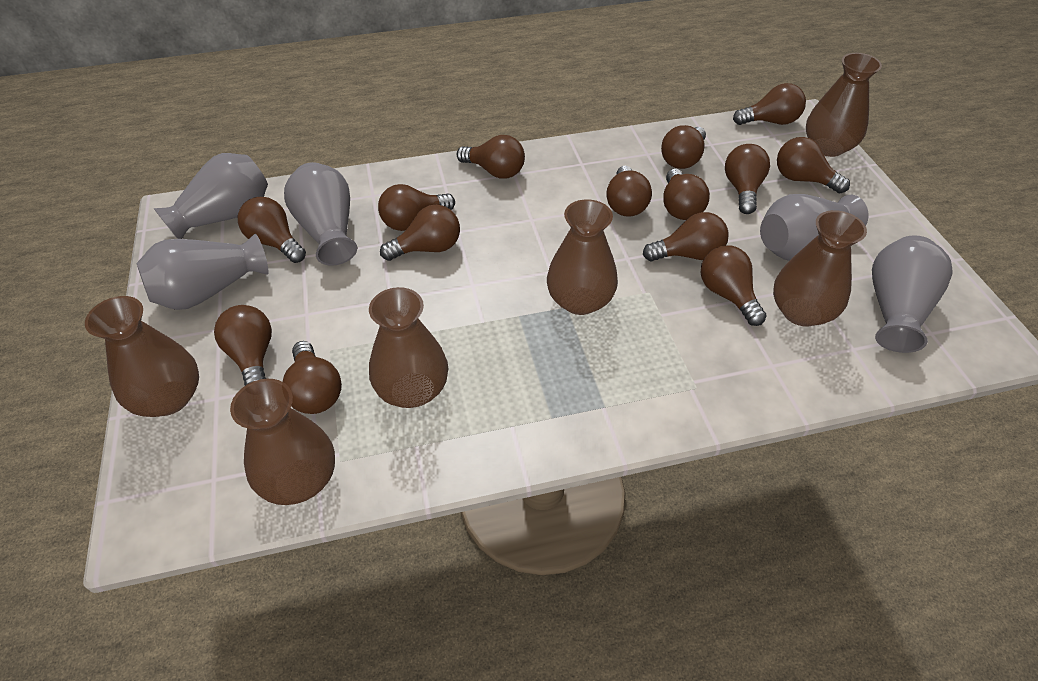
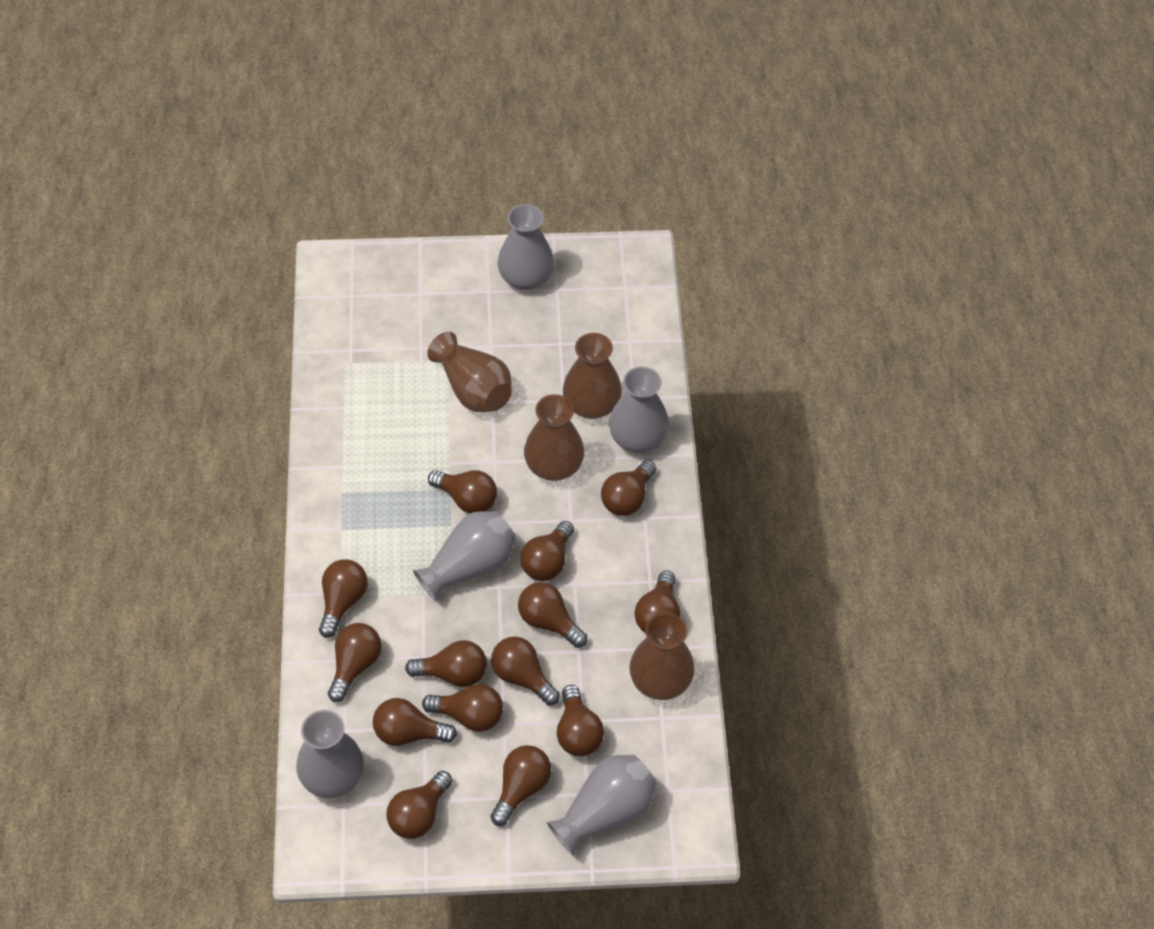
brown vase: [85,296,199,417] [230,379,335,505] [369,287,448,408] [547,199,618,315] [773,210,867,327] [806,53,882,157] = 6 -> [427,332,512,412] [524,394,584,481] [563,333,622,419] [629,613,695,700] = 4

